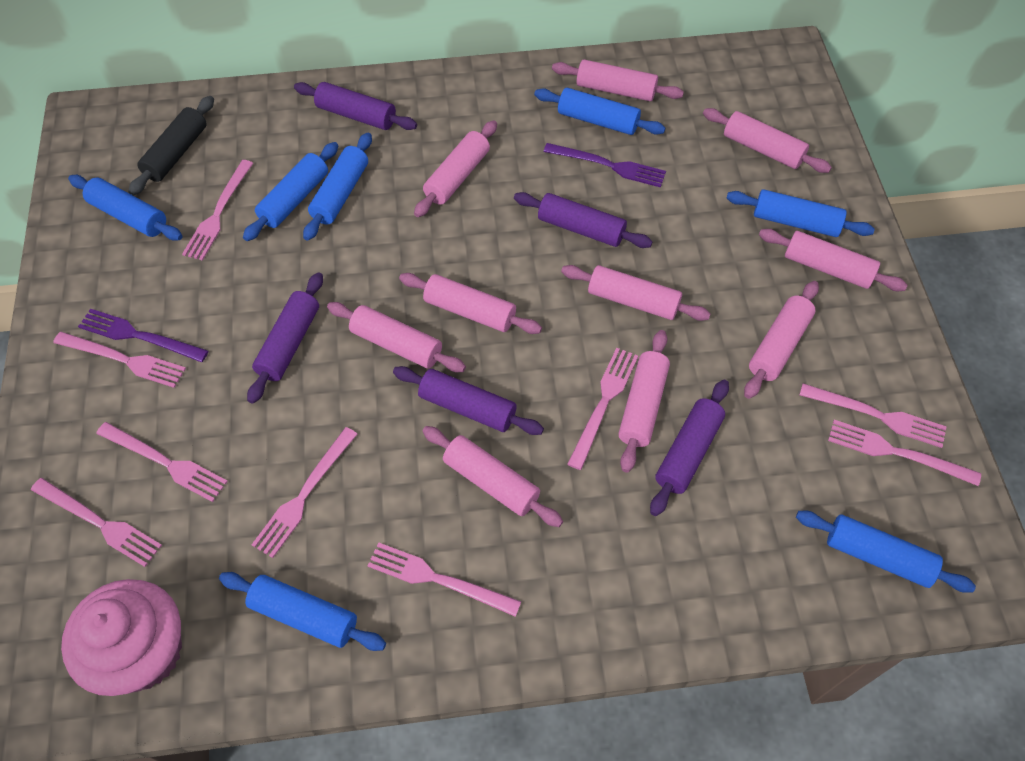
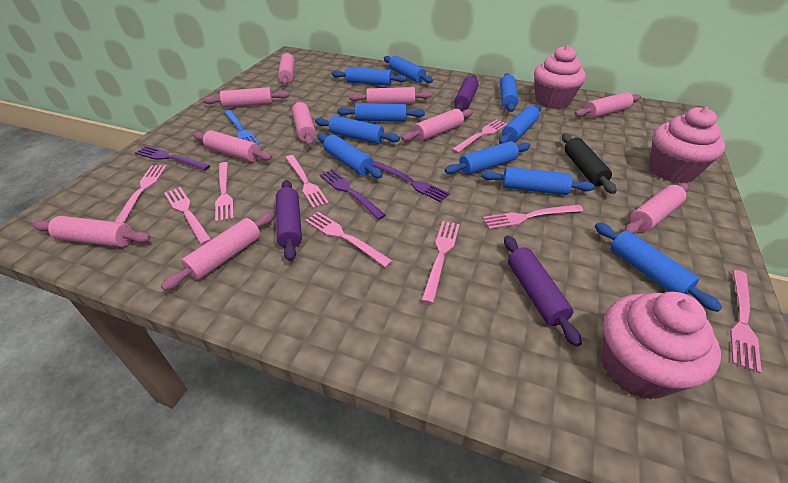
blue fork: none = 0 -> [224,110,259,145] = 1
blue rolling pin: [68,175,182,241] [219,572,386,651] [243,142,338,241] [303,132,372,241] [534,88,665,135] [727,189,875,237] [796,511,976,593] = 7 -> [315,116,400,144] [317,133,383,178] [331,67,407,86] [337,103,425,122] [384,56,433,83] [445,141,531,175] [481,167,595,195] [499,105,541,144] [500,73,519,112] [595,223,722,312] = 10
pink cupcake: [61,579,182,696] = 1 -> [534,45,586,109] [601,291,721,399] [649,107,725,183] = 3
purple fork: [78,309,208,362] [544,143,666,187] = 2 -> [135,146,210,171] [320,169,386,220] [373,160,450,202] = 3
purple rolling pin: [247,272,323,404] [294,82,417,130] [393,366,544,435] [514,192,653,248] [650,380,729,516] = 5 -> [276,180,302,261] [454,75,479,112] [504,236,582,347] = 3

